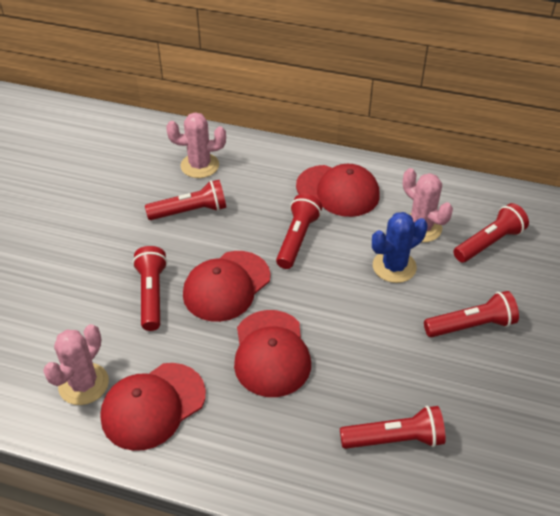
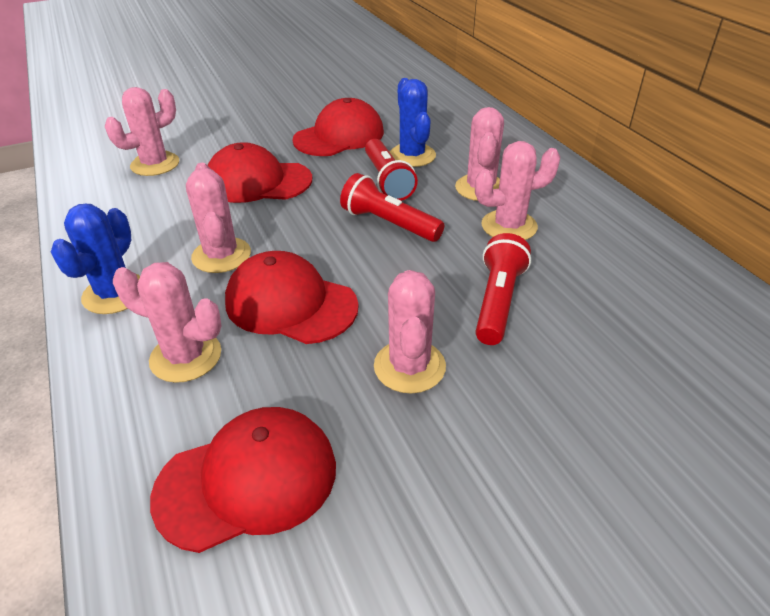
blue cactus: [372,212,428,283] = 1 -> [51,204,140,314] [390,78,436,167] = 2
pink cactus: [43,324,109,405] [166,112,226,178] [403,168,453,242] = 3 -> [105,87,179,176] [113,262,222,383] [186,163,251,273] [374,270,446,394] [455,107,504,201] [475,141,560,240] = 6
red flashlight: [133,246,167,331] [145,180,226,220] [276,194,322,269] [340,406,446,449] [424,291,519,337] [454,203,529,262] = 6 -> [340,173,444,242] [365,139,418,201] [475,233,531,345] = 3

